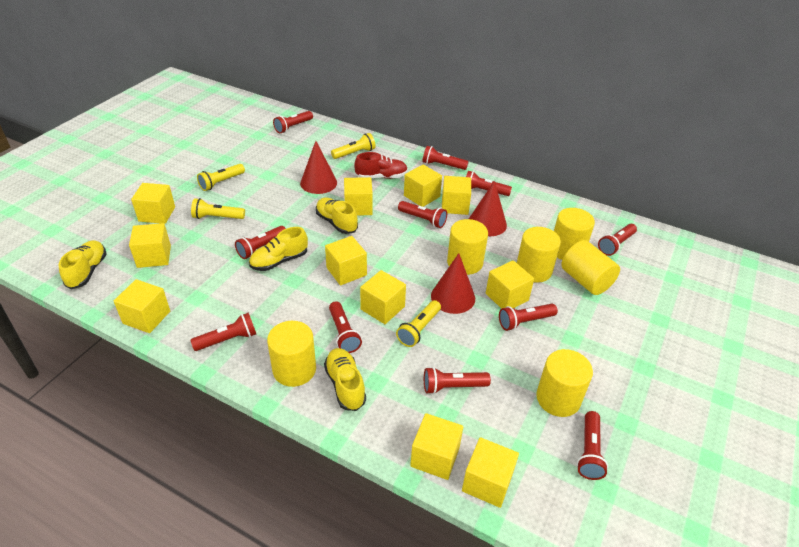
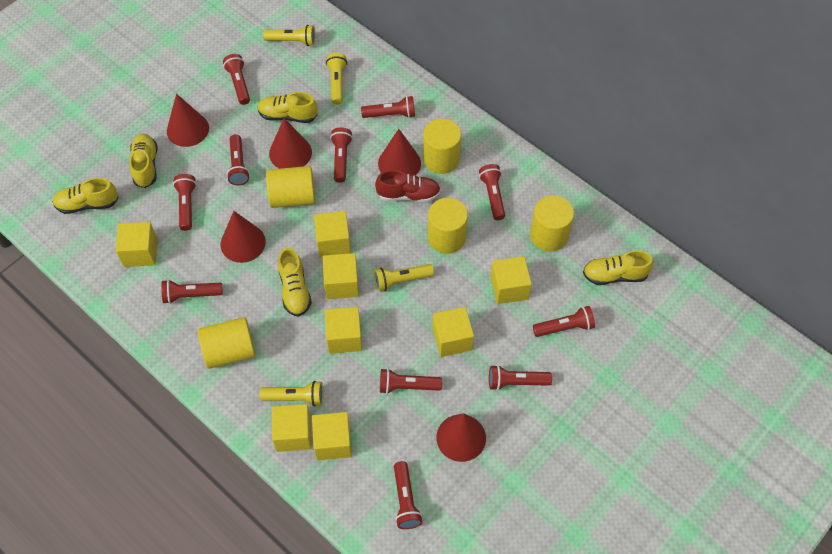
red cone: [300,141,337,194] [431,253,475,314] [469,181,507,236] = 3 -> [167,94,209,147] [221,211,266,263] [269,118,312,169] [378,129,421,176] [436,413,486,462] = 5
yellow cube: [114,279,170,333] [129,223,171,268] [131,183,175,224] [325,236,367,286] [344,177,373,216] [360,270,406,324] [404,164,442,207] [410,413,463,480] [442,176,471,215] [462,437,519,508] [486,260,534,309] = 11 -> [116,222,157,267] [272,404,312,452] [312,412,352,460] [314,211,351,257] [323,253,359,299] [325,307,362,354] [432,307,474,357] [490,256,532,304] = 8
yellow cylinder: [267,321,316,387] [447,219,488,275] [517,227,561,283] [536,349,593,417] [554,208,595,260] [561,240,620,295] = 6 -> [198,317,256,369] [266,166,315,208] [423,119,461,174] [428,198,468,254] [530,195,574,251] = 5
yellow shoe: [59,240,107,289] [249,227,308,271] [316,198,358,234] [324,348,366,411] = 4 -> [52,178,118,214] [129,134,157,188] [257,92,318,123] [278,248,312,317] [583,250,653,285] = 5

